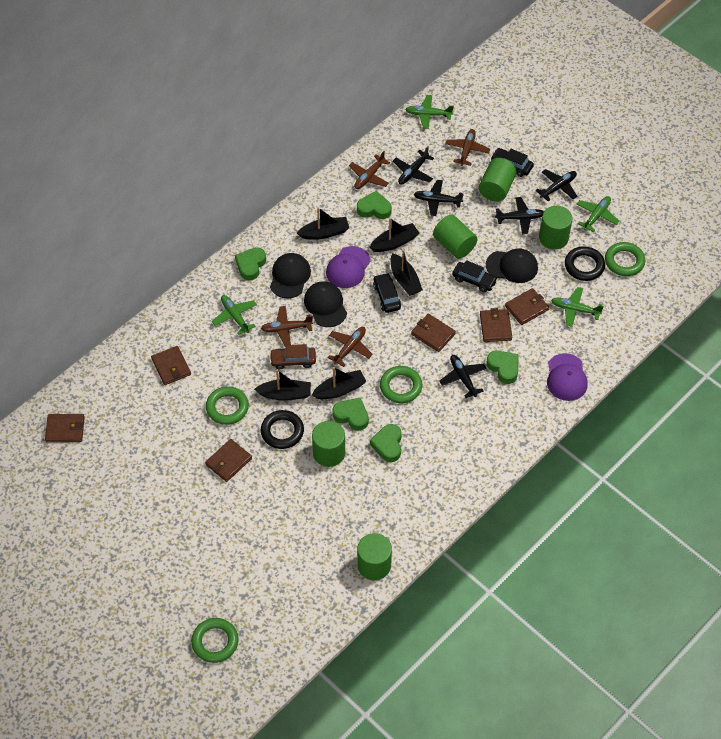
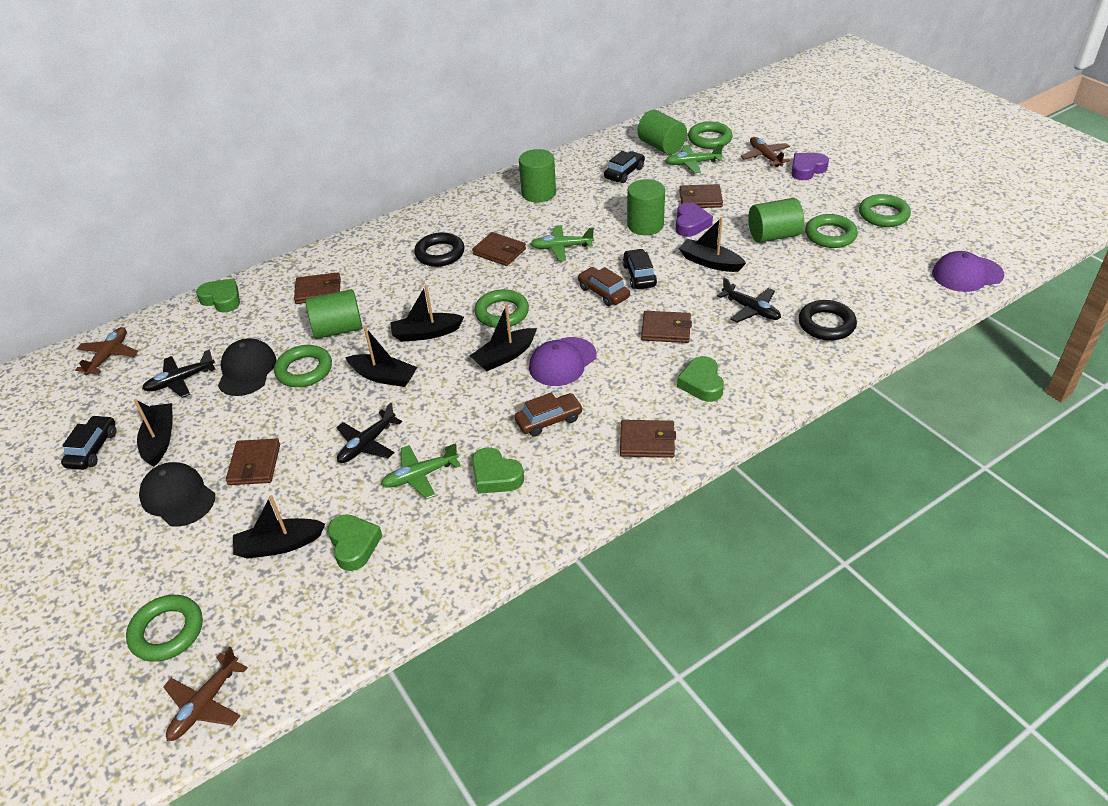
black boat: [254,369,311,400] [297,207,349,240] [312,367,367,399] [369,218,419,252] [391,249,423,296] = 5 -> [134,399,173,467] [233,495,325,559] [345,327,417,387] [390,285,464,342] [470,305,537,371] [679,217,746,272] = 6
black cap: [270,253,311,299] [304,281,347,327] [486,249,538,283] = 3 -> [139,462,215,527] [218,338,276,396] = 2
black plane: [393,147,434,184] [414,180,464,216] [439,355,487,398] [495,197,544,234] [535,169,578,201] = 5 -> [142,349,216,398] [336,403,402,463] [717,278,781,323] = 3
brown car: [270,344,316,369] = 1 -> [514,392,583,437] [578,267,630,306] = 2
brown plane: [261,306,313,347] [327,327,373,367] [349,151,390,189] [445,129,490,166] = 4 -> [75,327,138,375] [163,647,248,741] [741,137,790,167] = 3
green heart: [235,247,266,281] [332,398,369,431] [357,191,392,219] [370,424,402,462] [486,351,519,384] = 5 -> [196,278,240,313] [328,514,382,571] [472,447,524,494] [677,356,724,402] = 4
green plane: [212,295,257,335] [405,95,454,129] [551,287,604,327] [577,196,619,232] = 4 -> [381,443,461,499] [531,225,594,261] [665,144,723,173] = 3
green ring: [191,618,239,663] [206,386,249,425] [380,366,422,403] [605,242,645,276] = 4 -> [126,595,203,662] [274,345,332,387] [474,289,529,328] [688,122,733,149] [805,214,858,248] [859,194,911,227] = 6
purple heart: none = 0 -> [676,203,713,237] [791,153,829,180] = 2

